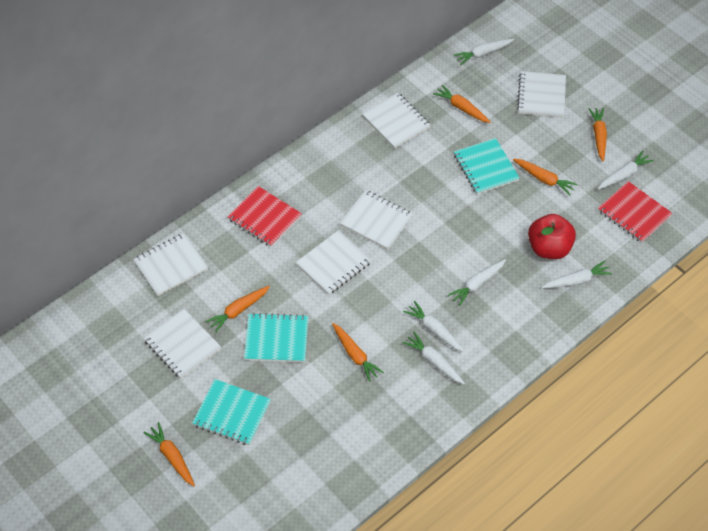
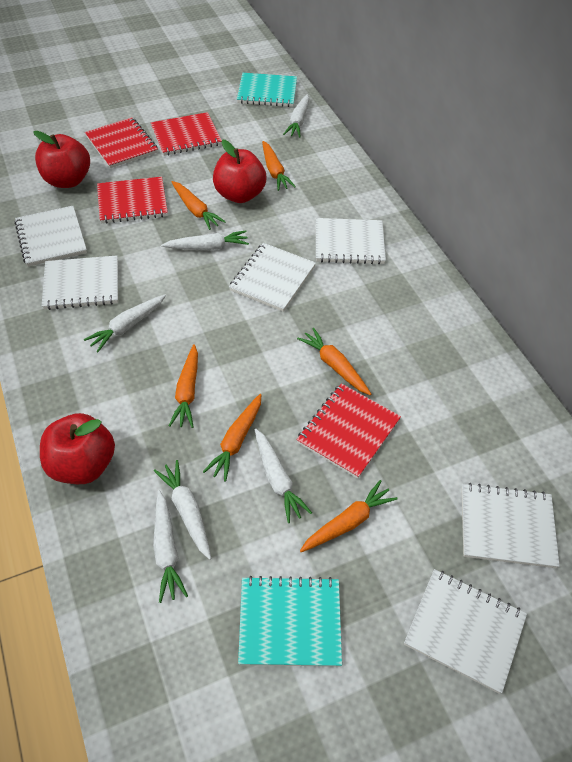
red apple: [528,214,576,259] = 1 -> [33,131,90,188] [40,413,115,484] [213,139,266,203] = 3
red notebook: [227,186,302,247] [598,181,673,243] = 2 -> [85,117,158,168] [97,177,168,224] [151,112,222,156] [297,383,401,479] = 4
turquoise notebook: [192,379,271,445] [244,313,308,362] [454,138,520,194] = 3 -> [237,73,297,107] [238,576,342,667] = 2

